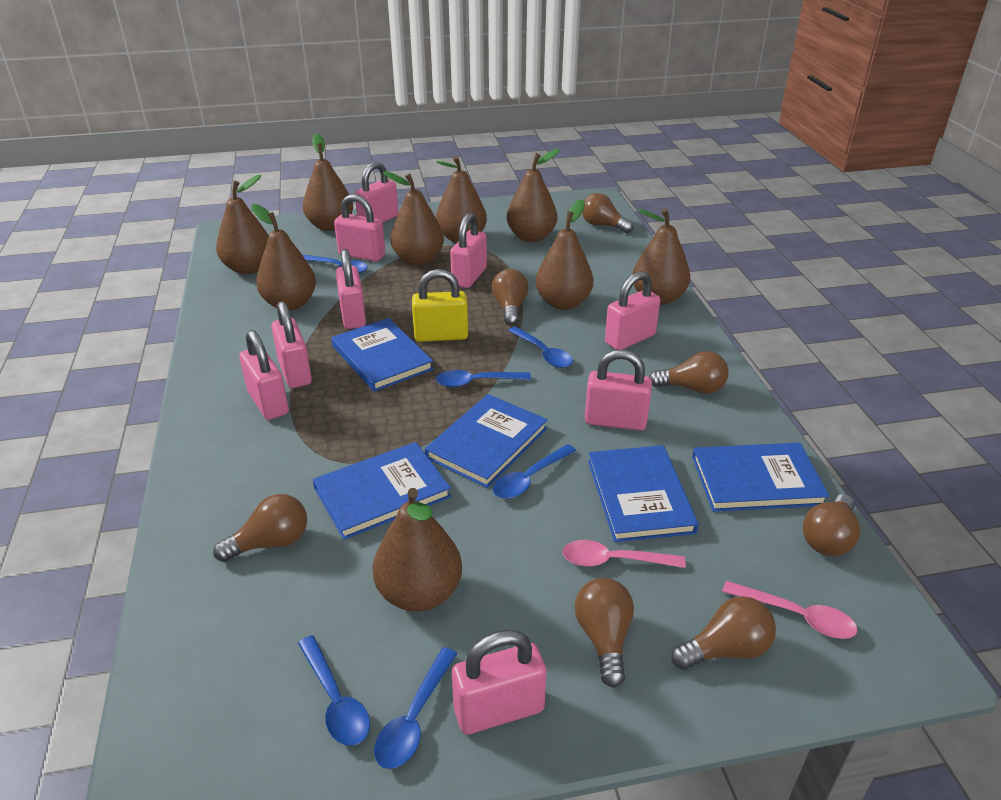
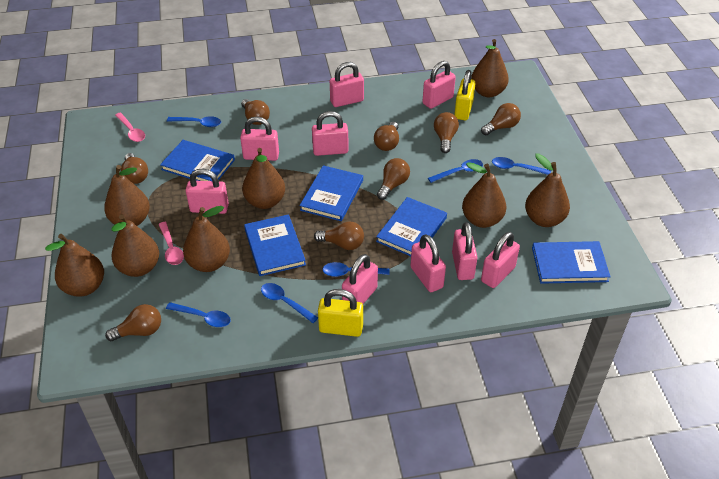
brown light bulb: [213,494,307,562] [492,269,529,326] [575,578,634,688] [582,193,633,233] [649,351,728,394] [671,596,776,670] [803,494,860,556] = 7 -> [105,304,161,341] [121,153,148,184] [241,99,270,125] [314,222,364,250] [374,122,399,151] [377,158,410,200] [434,112,459,153] [481,103,521,135] = 8
brown pear: [216,175,269,274] [251,204,316,311] [303,134,353,231] [373,488,462,612] [383,171,444,266] [436,156,487,243] [507,149,560,242] [536,200,593,310] [632,208,690,305] = 9 -> [45,234,104,297] [104,165,150,226] [111,214,159,277] [183,206,230,272] [242,148,285,209] [462,162,506,228] [471,39,509,97] [525,154,570,227] = 8
yellow padlock: [412,269,468,342] = 1 -> [318,289,363,337] [454,70,476,120] = 2

